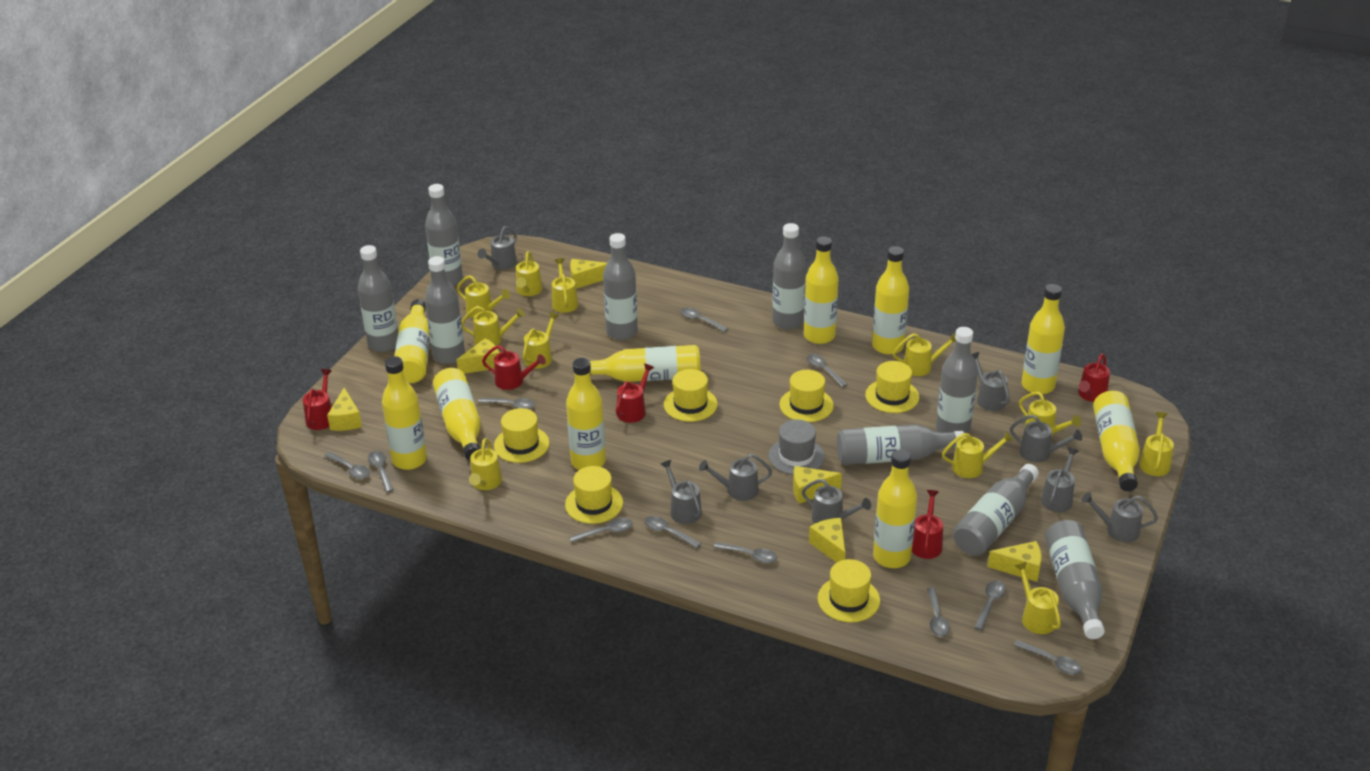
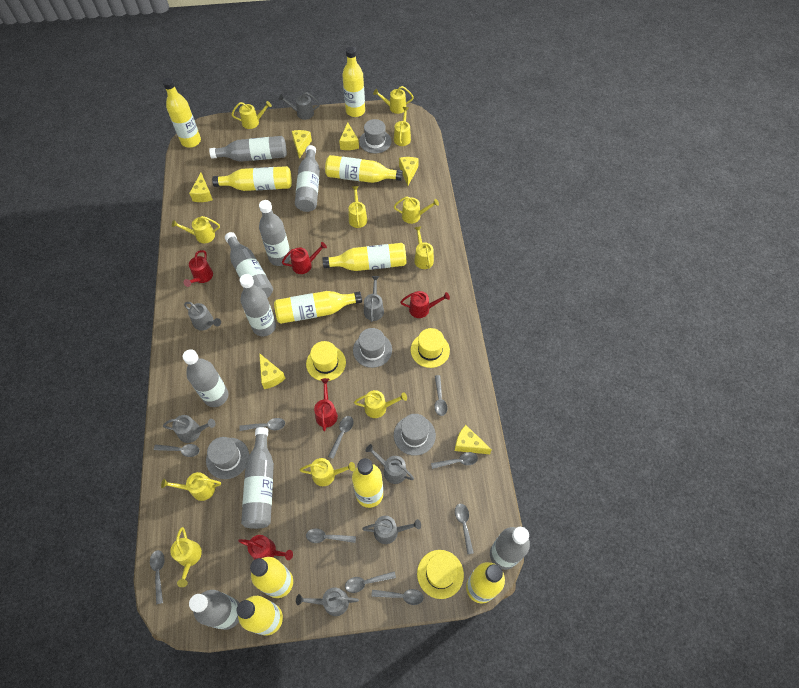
grey hat: [768,420,825,475] = 1 -> [206,437,249,479] [353,328,392,368] [359,119,392,153] [394,414,436,456] = 4
grey spoon: [324,452,370,479] [368,451,394,493] [478,398,535,409] [569,518,633,542] [644,516,701,548] [680,308,728,332] [713,542,777,563] [807,354,848,387] [927,587,950,637] [974,580,1006,630] [1014,640,1082,674] = 11 -> [150,550,165,604] [154,444,200,457] [239,418,285,431] [306,528,356,543] [328,416,354,459] [345,571,396,593] [372,589,424,605] [431,452,478,469] [434,375,447,416] [455,504,474,555] = 10
grey watering can: [478,226,517,270] [661,460,702,524] [699,454,772,501] [802,479,871,524] [972,352,1010,411] [1010,415,1082,462] [1041,447,1079,512] [1081,492,1158,542] = 8 -> [163,415,216,443] [184,302,221,331] [278,92,320,120] [296,587,359,616] [362,516,421,544] [364,276,384,322] [365,444,414,484] = 7
yellow hat: [494,408,549,463] [565,466,623,524] [664,369,718,422] [779,370,834,422] [818,559,880,622] [865,361,919,413] = 6 -> [306,341,346,381] [411,328,450,368] [417,550,464,599] = 3

